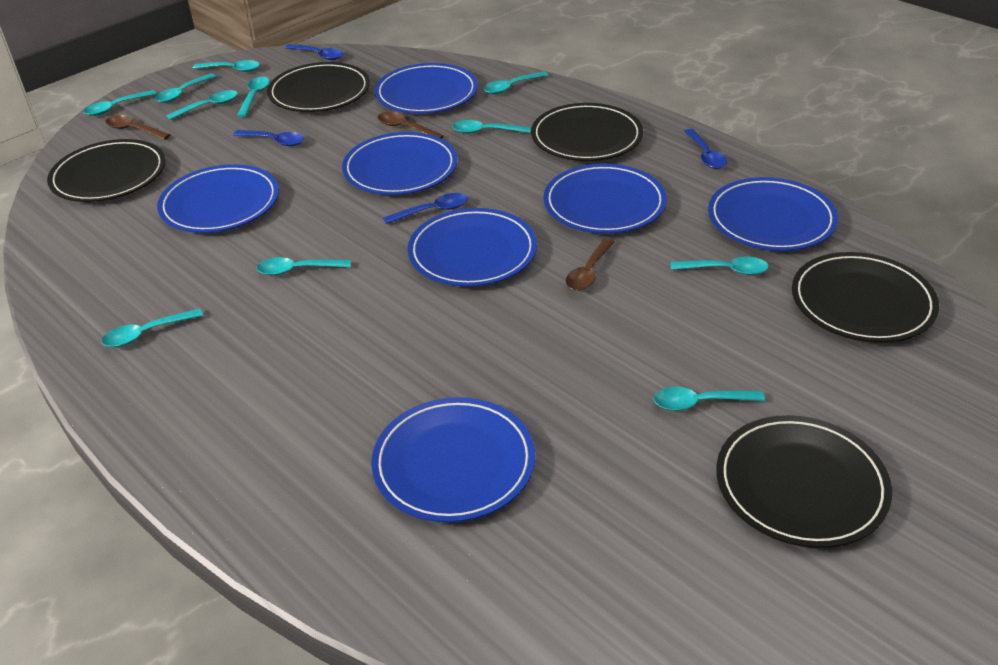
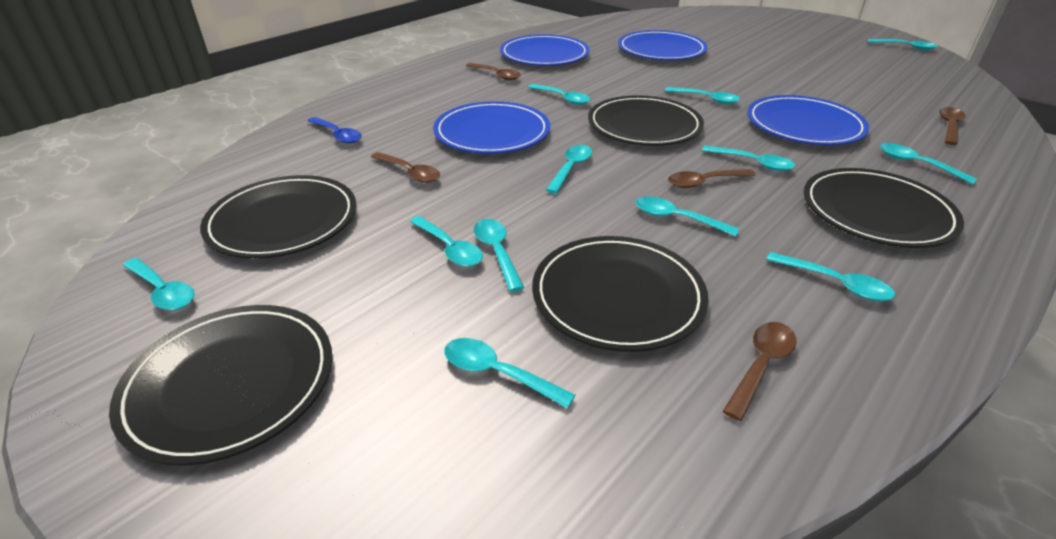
blue plate: [157,164,279,233] [342,132,457,195] [371,397,535,522] [375,63,478,114] [408,208,537,287] [543,164,667,234] [708,177,838,251] = 7 -> [433,101,550,154] [500,34,589,66] [618,30,708,60] [747,95,869,145] = 4
blue spoon: [233,130,304,146] [285,44,343,60] [383,193,468,224] [684,129,727,169] = 4 -> [308,117,362,144] = 1
brown spoon: [105,115,170,140] [378,112,444,139] [566,239,615,291] = 3 -> [371,152,440,183] [466,63,521,81] [668,169,756,188] [723,322,797,421] [939,107,966,145] = 5
turquoise spoon: [83,90,156,116] [101,308,203,347] [155,73,216,103] [166,90,238,120] [193,60,260,72] [237,76,270,117] [256,257,351,275] [452,120,531,134] [483,71,548,94] [654,387,765,411] [671,256,769,275] = 11 -> [123,258,195,310] [410,216,483,267] [444,338,575,409] [474,219,524,292] [528,84,590,105] [546,145,592,194] [635,196,739,237] [665,87,740,104] [702,146,795,171] [766,252,895,301] [868,39,938,50] [880,143,978,185] = 12

